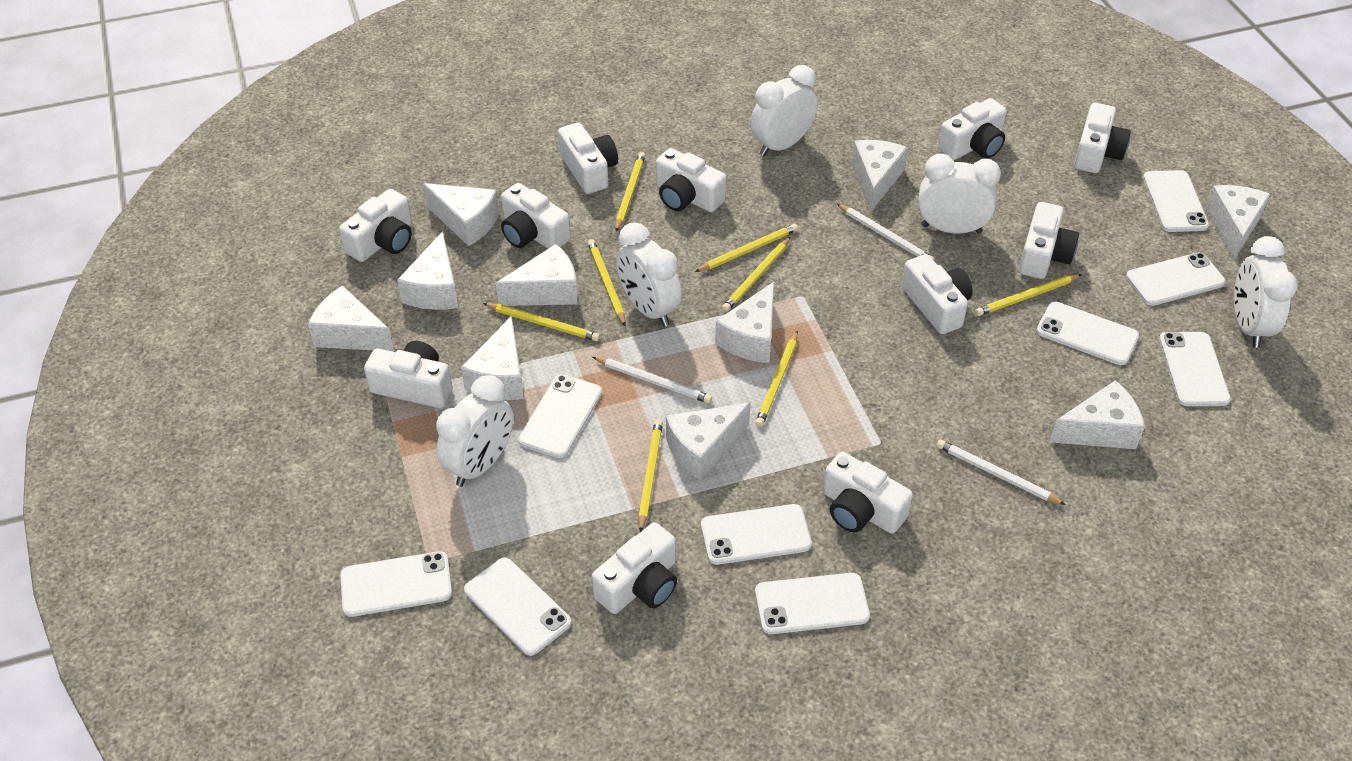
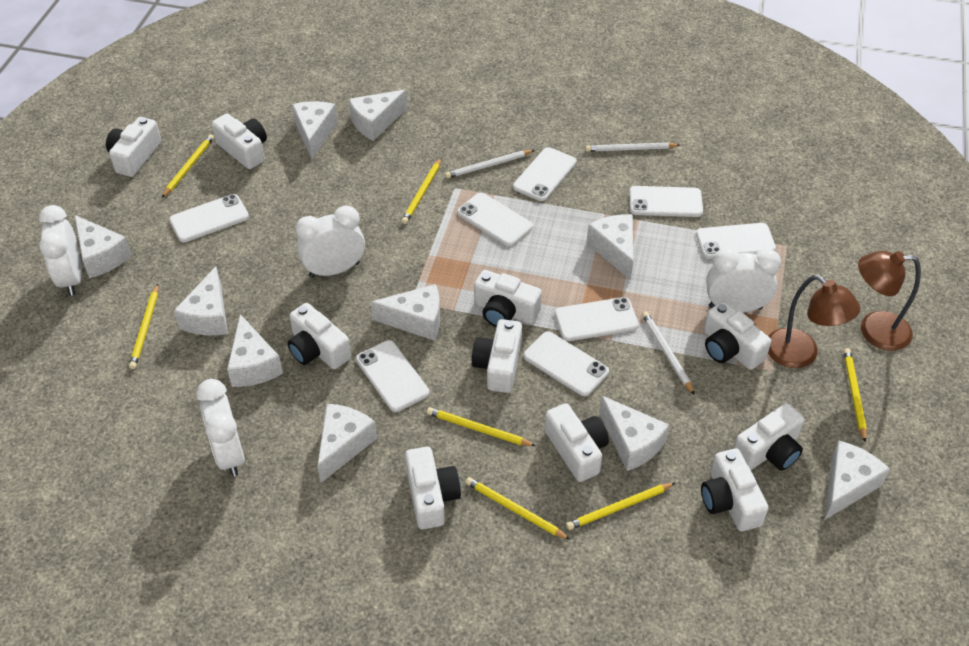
brown lamp: none = 0 -> [768,275,860,368] [858,251,921,351] = 2
white camera: [339,189,412,262] [364,341,453,408] [501,183,571,249] [558,123,618,194] [592,522,677,614] [656,148,726,212] [823,452,913,534] [902,254,973,334] [938,98,1007,160] [1019,202,1079,279] [1074,103,1131,173] = 11 -> [106,117,161,177] [212,114,267,169] [287,303,351,369] [405,447,461,529] [472,319,522,393] [474,270,542,327] [545,403,609,482] [701,448,769,531] [704,301,771,370] [733,403,804,471] = 10
white clock: [436,375,514,487] [616,222,682,327] [750,65,817,157] [918,153,1001,234] [1234,236,1298,348] = 5 -> [39,205,82,296] [196,379,245,477] [296,205,365,278] [706,248,781,313] = 4
white phone: [340,551,452,617] [464,558,571,656] [518,374,602,458] [701,504,812,565] [755,573,870,634] [1037,302,1139,365] [1126,253,1226,306] [1143,170,1209,232] [1159,332,1231,406] = 9 -> [169,194,249,242] [356,340,429,412] [457,193,533,247] [513,147,577,201] [524,331,609,396] [555,297,639,341] [629,186,703,217] [696,223,776,259] = 8
yellow pencil: [483,303,600,341] [588,239,626,326] [615,152,645,232] [638,419,663,532] [695,224,798,272] [722,237,791,312] [755,331,798,427] [975,274,1082,316] = 8 -> [129,284,158,369] [162,134,214,198] [401,158,441,224] [427,407,536,446] [465,477,570,540] [566,483,675,530] [843,348,867,442] = 7

